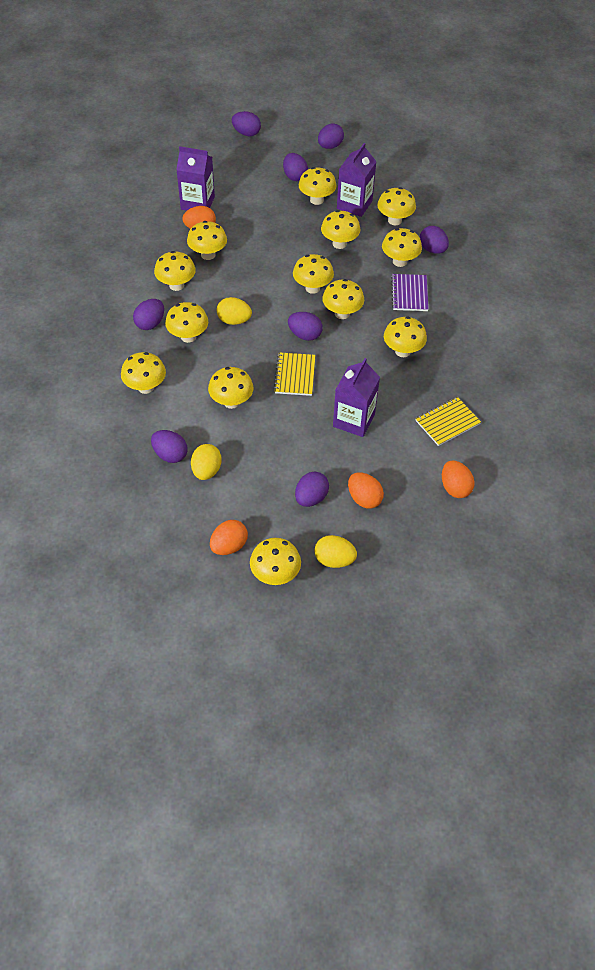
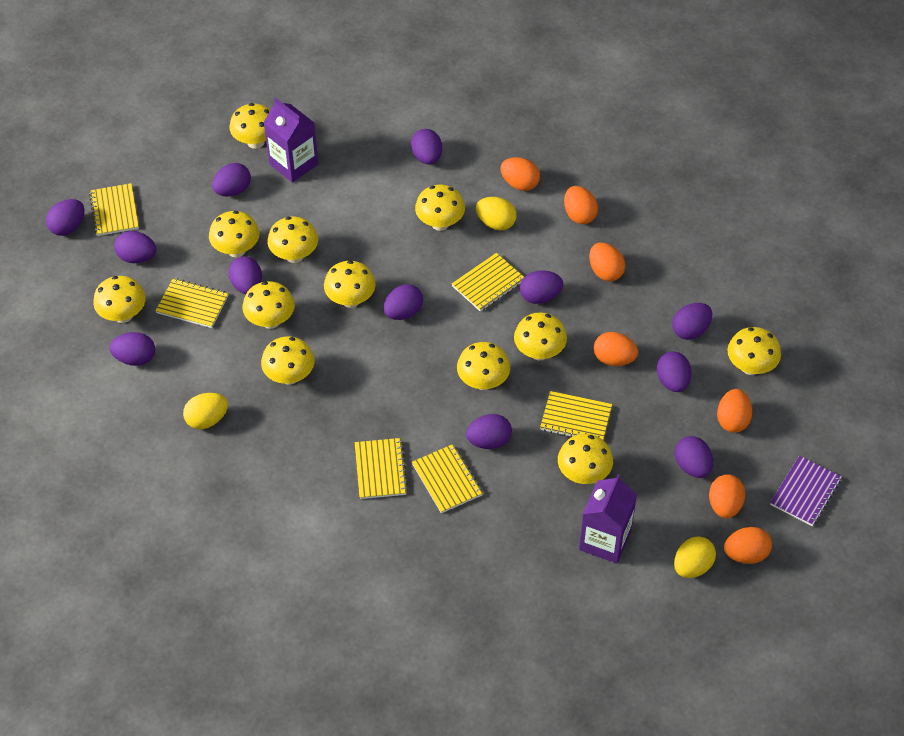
orange egg: [182,206,216,229] [210,520,248,555] [348,472,384,509] [442,460,475,498] = 4 -> [501,157,540,191] [564,186,598,224] [589,242,625,281] [594,332,638,366] [709,474,745,518] [717,389,752,433] [724,527,772,564] = 7
purple carton: [176,146,215,211] [333,358,380,437] [337,143,377,217] = 3 -> [263,98,318,183] [579,474,637,563] = 2
purple egg: [133,299,164,330] [151,430,188,463] [232,111,261,136] [283,153,308,181] [288,312,323,341] [295,472,329,507] [318,123,344,149] [420,226,449,254] = 8 -> [46,199,85,236] [110,332,155,366] [114,231,156,263] [212,163,251,197] [229,256,262,294] [383,284,423,320] [411,129,442,165] [466,414,512,449] [520,270,563,304] [657,352,692,392] [672,303,712,340] [675,436,713,478] = 12
yellow mushroom: [121,352,166,394] [154,251,196,291] [165,302,208,343] [187,221,227,260] [208,367,254,409] [250,538,301,585] [293,254,334,294] [299,167,337,205] [321,210,361,249] [322,279,364,319] [377,187,416,225] [382,228,422,267] [384,316,427,357] = 13 -> [93,276,146,323] [209,211,260,257] [230,103,270,149] [242,281,295,329] [261,336,314,385] [268,216,318,263] [324,260,376,308] [415,185,465,231] [457,342,510,390] [514,312,567,360] [558,434,613,484] [727,327,781,375] = 12
yellow notebook: [274,352,315,396] [415,397,481,446] = 2 -> [89,183,139,236] [155,278,229,328] [355,438,408,499] [412,444,483,513] [452,253,524,312] [540,391,612,440] = 6

